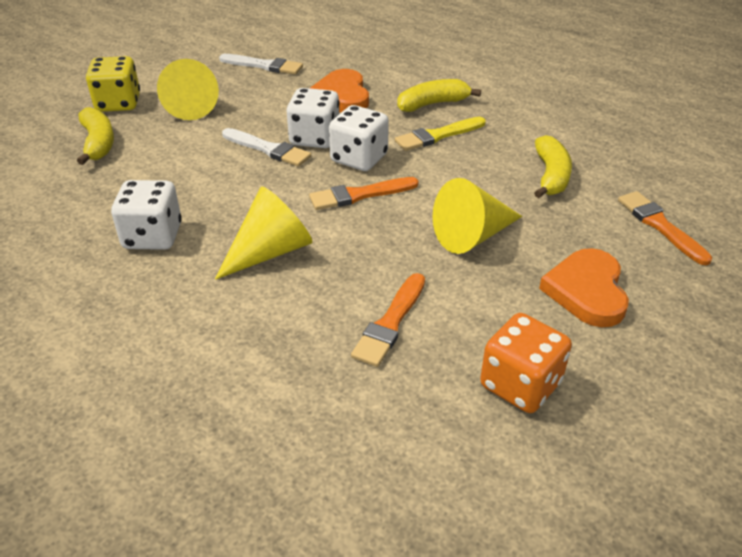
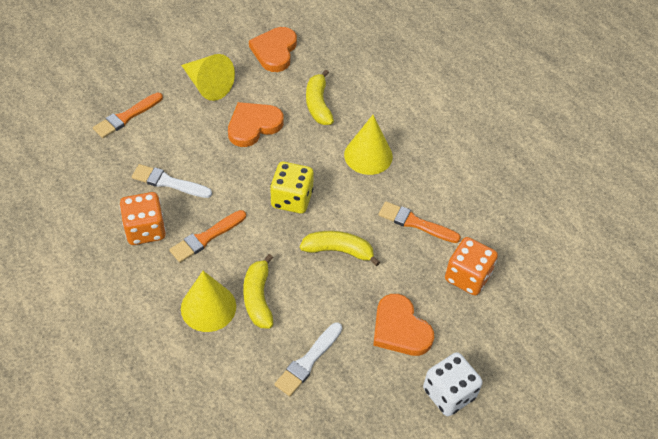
orange dice: [480,313,572,413] = 1 -> [120,192,166,245] [445,237,498,295] = 2
orange heart: [310,69,369,112] [539,248,629,327] = 2 -> [228,102,284,147] [249,27,297,72] [373,294,434,356] = 3
white dice: [111,180,182,250] [287,88,339,148] [329,105,389,171] = 3 -> [423,352,483,416] = 1
yellow brush: [395,117,486,151] = 1 -> none = 0

